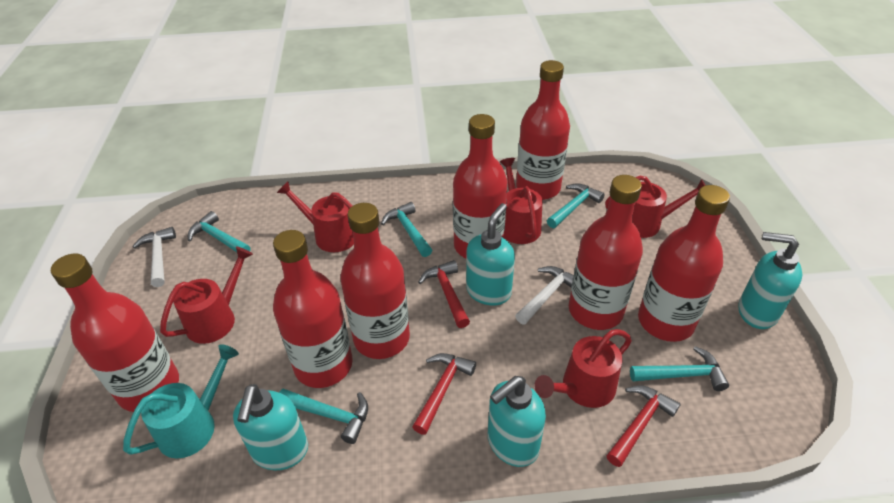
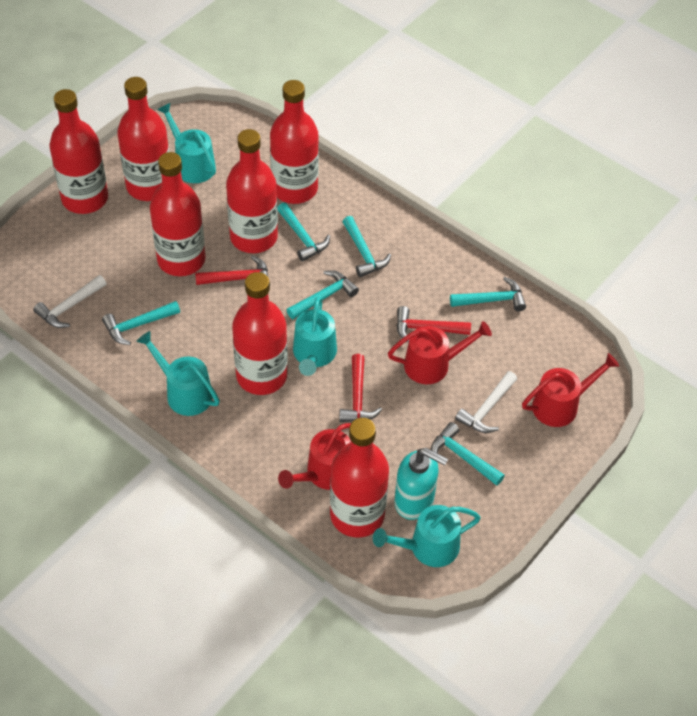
red watering can: [160,247,253,344] [277,182,354,252] [500,158,542,244] [535,329,632,408] [605,175,705,238] = 5 -> [278,423,351,490] [388,321,492,384] [522,353,619,427] = 3
turquoise hammer: [188,211,250,252] [279,389,368,444] [381,202,432,257] [547,183,605,228] [630,346,729,391] = 5 -> [102,301,180,345] [277,202,330,262] [287,270,359,319] [342,216,391,277] [431,422,505,486] [450,277,526,311] = 6
turquoise soap dispenser: [233,384,308,470] [466,203,515,305] [488,376,546,467] [738,232,802,329] = 4 -> [394,448,448,520] = 1
turquoise watering can: [123,344,239,458] = 1 -> [136,331,220,416] [157,103,216,183] [293,296,337,376] [373,505,481,567] = 4

